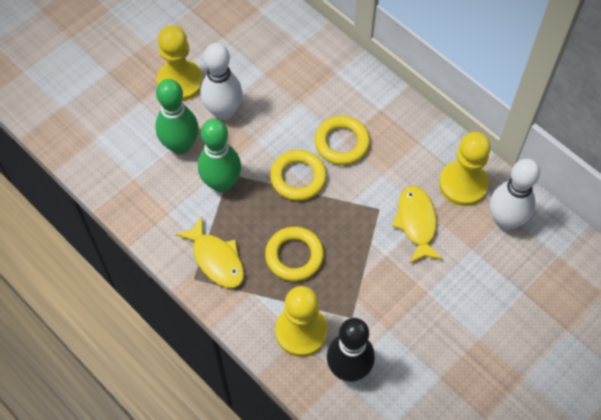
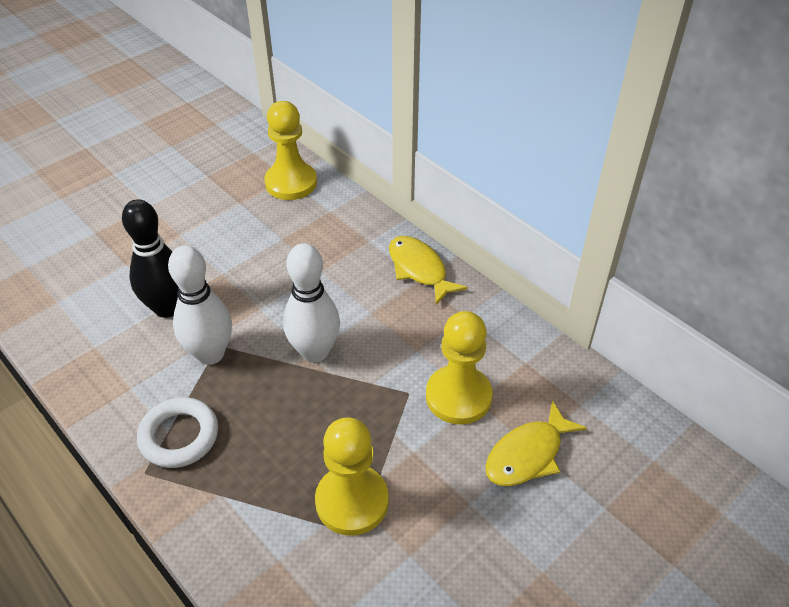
green bowling pin: [155,79,199,155] [198,119,241,192] = 2 -> none = 0
white ring: none = 0 -> [137,397,218,468] = 1
yellow ring: [265,227,324,281] [270,150,327,201] [315,116,370,165] = 3 -> none = 0

